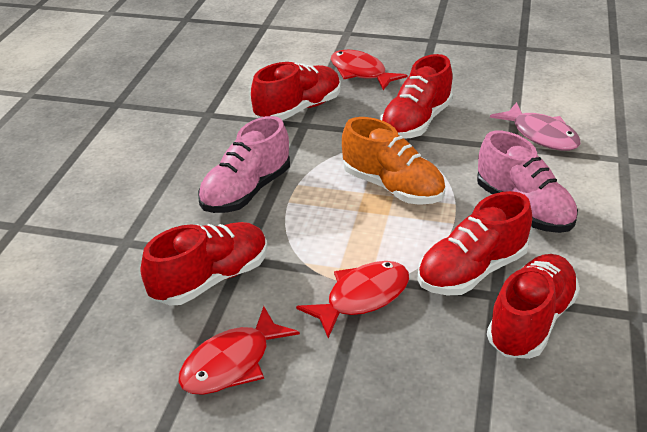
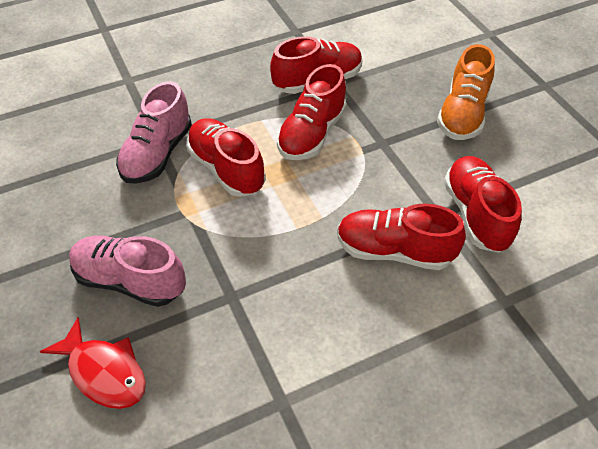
pink fish: [490,102,581,151] = 1 -> none = 0
red fish: [178,306,300,395] [296,261,409,338] [331,50,408,90] = 3 -> [39,317,146,409] = 1

